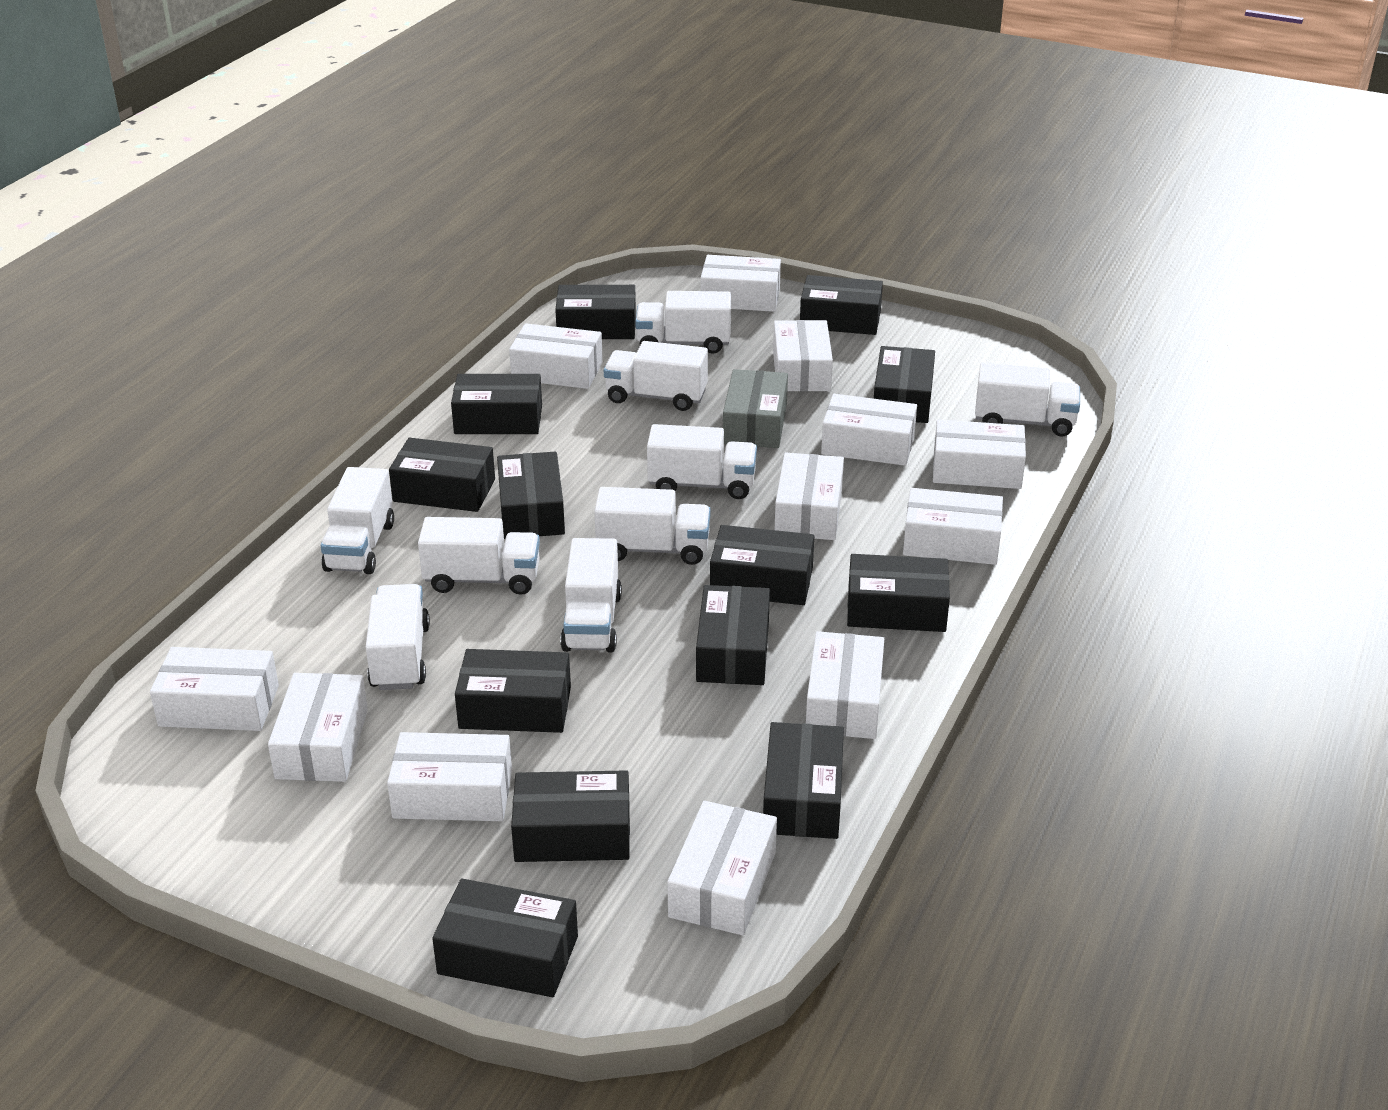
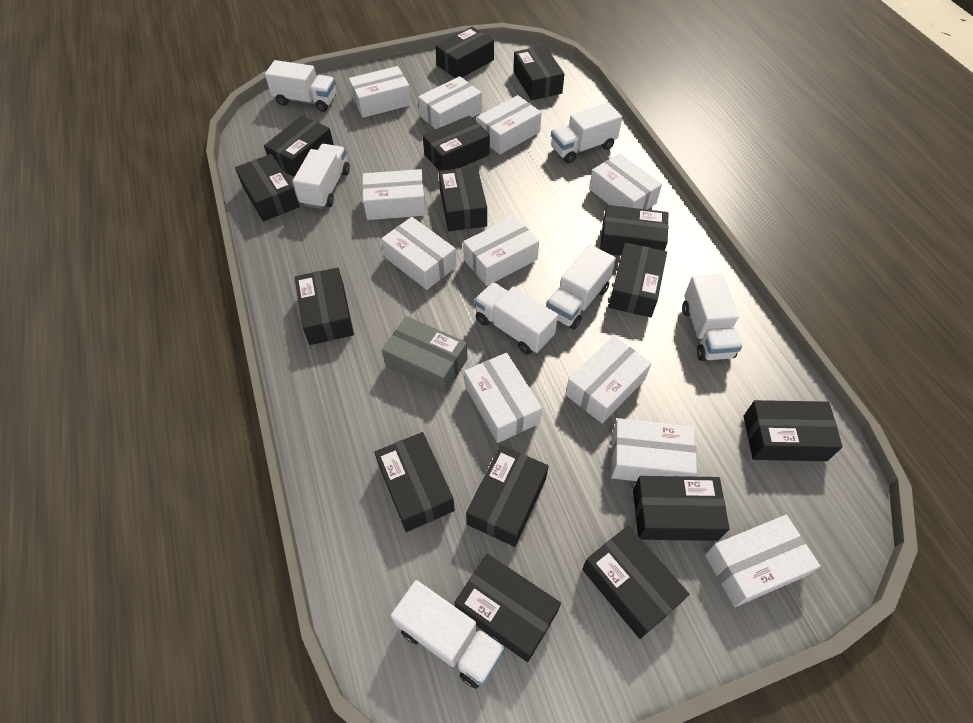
black box: [389,438,495,512] [432,878,578,997] [451,374,542,434] [455,649,571,733] [497,452,565,539] [511,770,630,862] [555,285,636,339] [696,585,770,685] [710,525,814,605] [763,722,844,839] [800,275,883,335] [847,554,950,632] [874,346,935,423] = 13 -> [235,154,300,221] [264,116,334,177] [295,267,354,345] [374,432,455,532] [422,115,490,171] [435,27,494,78] [439,166,487,231] [454,553,561,662] [466,445,549,547] [513,45,564,100] [582,526,689,639] [600,205,668,256] [609,242,667,318] [633,476,729,541] [743,400,843,461] = 15
white box: [150,647,279,731] [268,673,368,782] [387,732,512,821] [509,323,603,389] [668,801,777,935] [700,255,781,312] [773,320,833,391] [775,453,844,540] [806,631,884,739] [821,394,917,466] [903,488,1003,565] [933,419,1026,489] = 12 -> [349,66,411,118] [363,169,426,220] [381,217,457,290] [418,76,482,129] [463,216,539,286] [464,353,542,443] [477,95,542,155] [565,336,652,423] [589,153,662,209] [611,418,697,481] [705,515,820,607] = 11
white truck: [321,467,394,574] [366,584,430,690] [418,517,540,595] [560,538,622,652] [594,487,711,565] [604,341,708,411] [635,291,731,354] [647,424,757,499] [975,362,1080,436] = 9 -> [265,60,336,112] [293,144,350,209] [391,580,505,689] [474,282,558,355] [546,244,616,329] [551,102,622,164] [682,274,742,361] = 7

